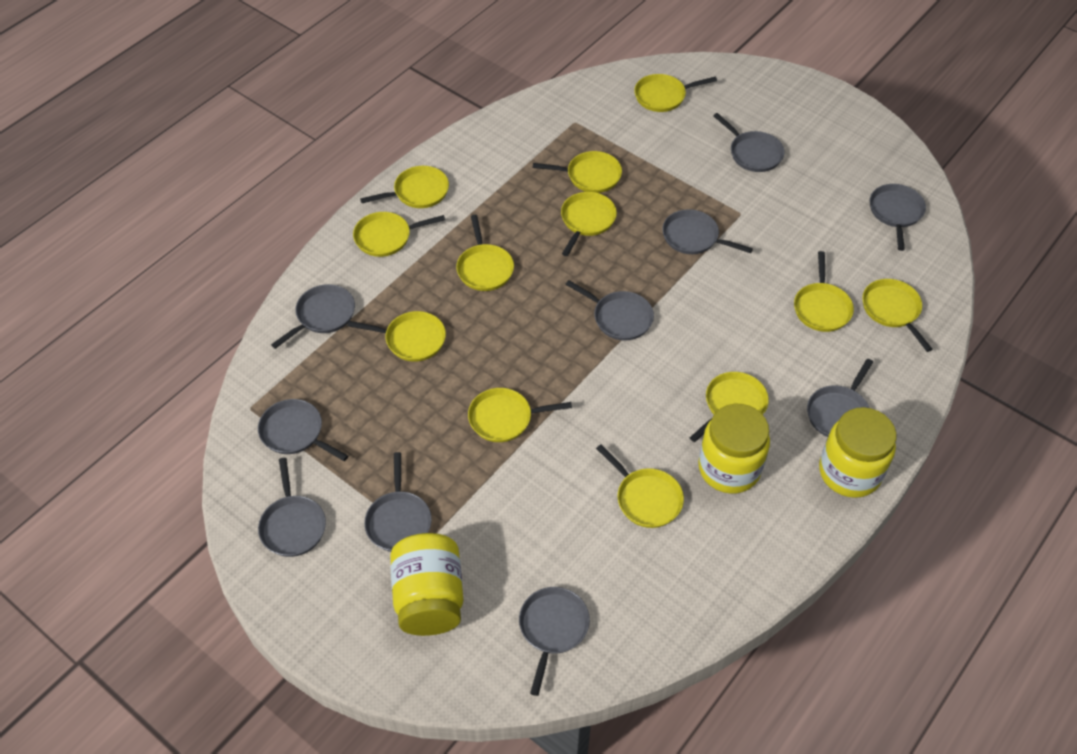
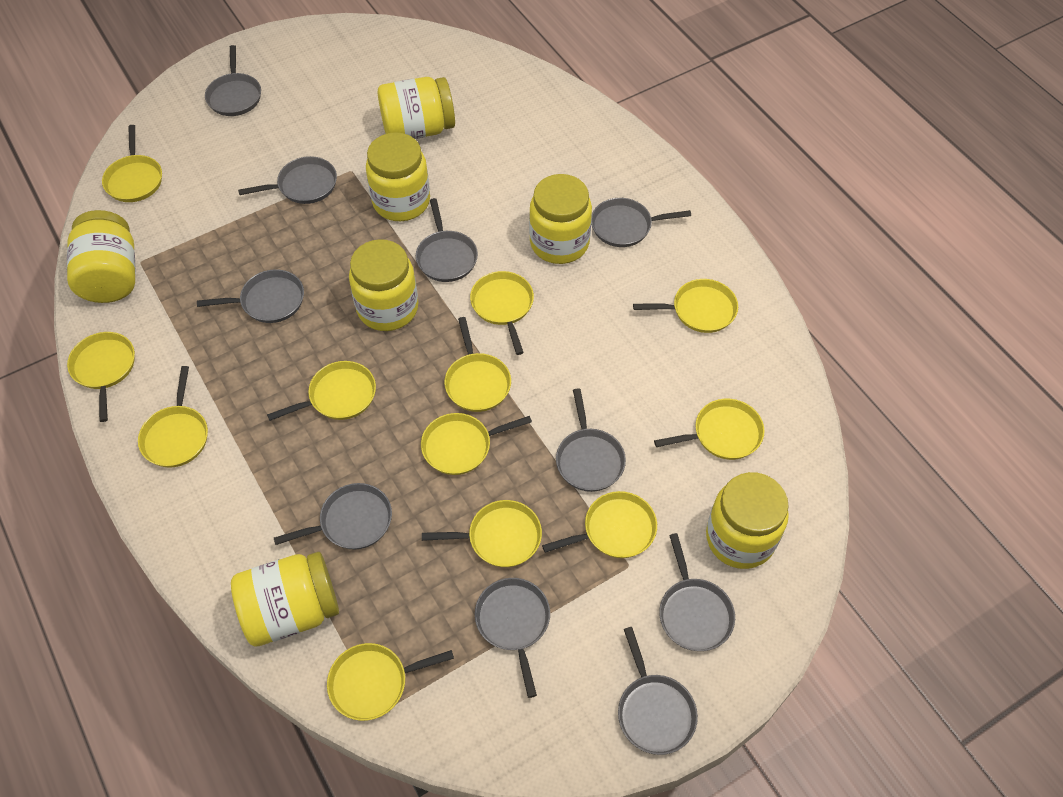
yellow jar: [390,533,463,636] [698,404,770,494] [819,407,896,498] = 3 -> [67,210,136,303] [231,552,339,647] [349,239,418,331] [366,132,430,221] [378,77,455,139] [529,174,592,264] [706,472,789,569] = 7

